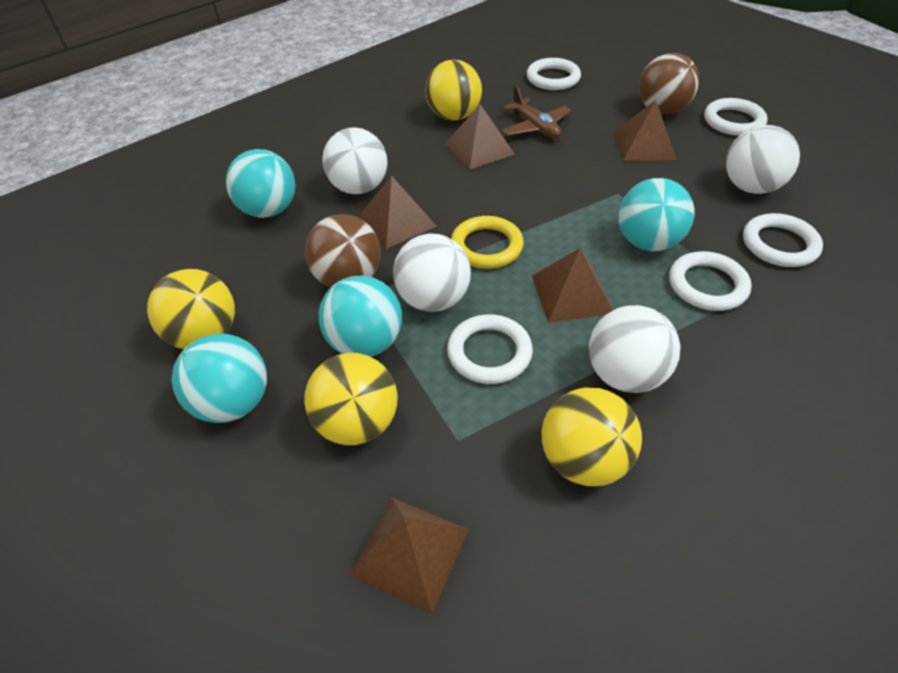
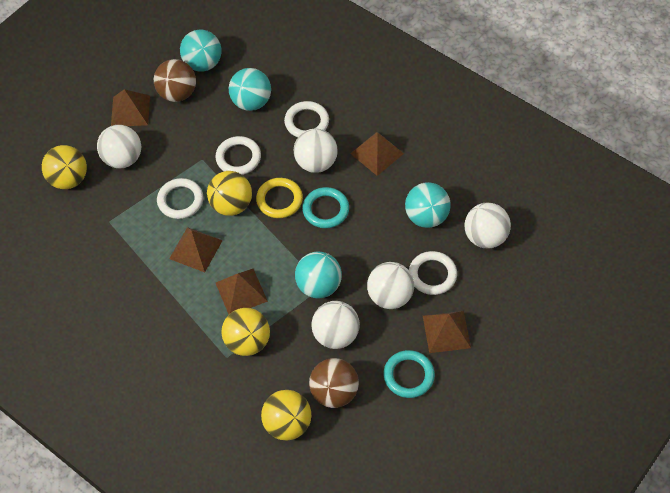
brown plane: [502,86,571,138] = 1 -> none = 0
turquoise ring: none = 0 -> [302,187,349,228] [384,350,435,398] = 2
white ball: [322,127,388,194] [393,234,471,312] [589,305,680,393] [726,125,800,194] = 4 -> [97,125,141,169] [294,129,338,173] [311,301,360,349] [367,262,414,309] [464,202,511,248] = 5
white ring: [447,314,533,384] [526,58,581,90] [669,251,752,311] [704,98,767,136] [743,213,823,267] = 5 -> [157,178,203,219] [215,136,261,175] [284,101,329,137] [409,251,457,295] = 4

